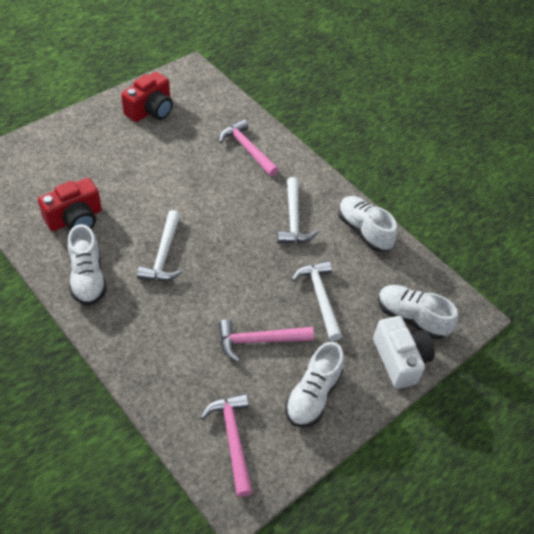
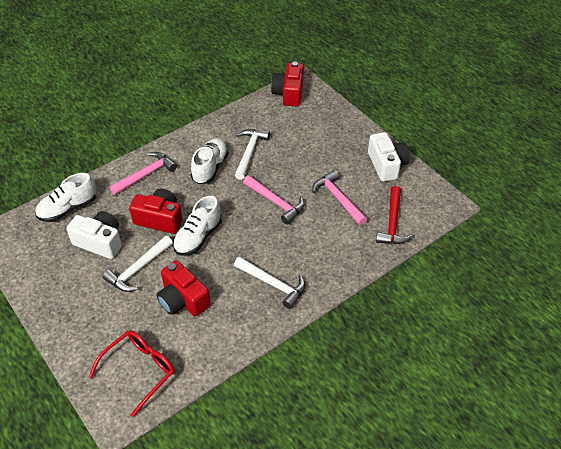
red camera: [38,178,102,231] [121,72,173,122] = 2 -> [129,189,183,234] [156,260,211,317] [271,62,304,106] = 3
red glasses: none = 0 -> [89,330,175,417] = 1
red hammer: none = 0 -> [376,186,413,244] = 1
white camera: [373,316,435,389] = 1 -> [66,211,122,259] [368,132,410,182] = 2
white shoe: [68,224,107,306] [285,342,344,427] [338,196,397,252] [378,285,458,339] = 4 -> [35,173,96,222] [173,196,222,256] [191,138,229,184] = 3

